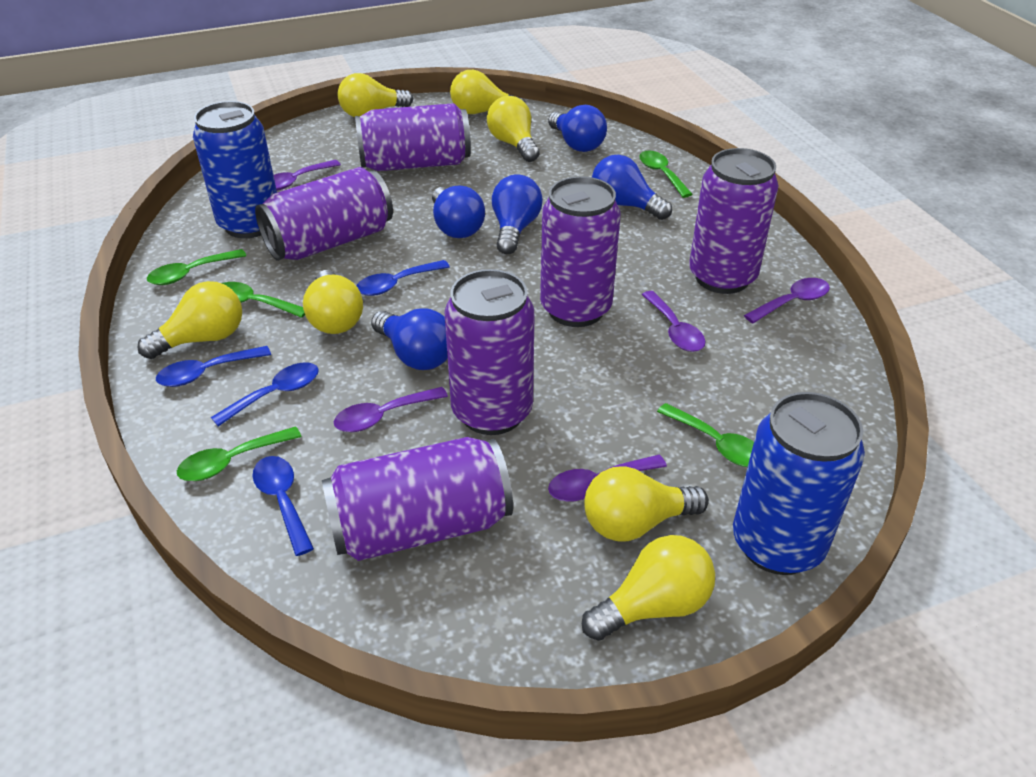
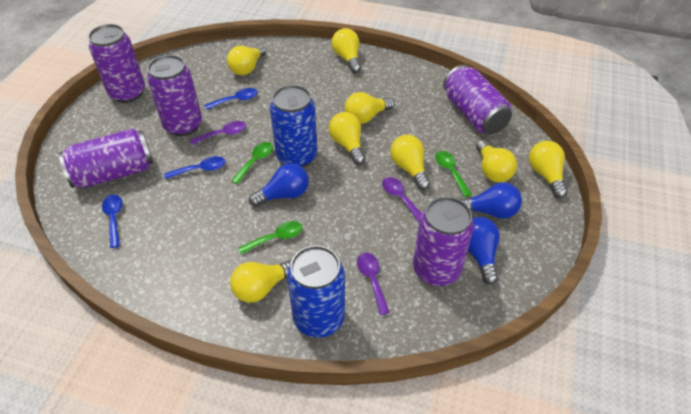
blue light bulb: [371,308,448,370] [432,186,485,238] [492,174,543,254] [548,105,607,152] [592,155,672,220] = 5 -> [249,163,309,207] [459,182,522,219] [468,217,500,285] = 3
blue spoon: [156,346,271,387] [211,362,319,426] [253,456,314,556] [357,260,450,296] = 4 -> [102,195,123,248] [164,156,226,179] [204,88,258,110] = 3
green spoon: [147,249,246,285] [177,426,302,481] [222,282,305,318] [639,151,693,198] [657,403,754,467] = 5 -> [231,142,273,184] [238,221,303,254] [435,151,472,197] = 3
purple can: [255,167,393,261] [322,437,513,561] [355,103,471,171] [445,269,535,435] [540,176,620,327] [689,148,779,294] = 6 -> [59,129,153,188] [88,24,145,103] [147,55,202,136] [413,196,474,286] [443,65,512,134] = 5
purple spoon: [274,160,341,191] [334,387,448,432] [548,455,667,502] [642,291,706,352] [744,278,830,323] = 5 -> [190,121,246,145] [357,253,390,315] [382,177,422,222] = 3
yellow light bulb: [137,281,242,359] [303,270,363,334] [338,73,413,117] [450,70,525,114] [487,96,540,162] [582,535,715,641] [584,466,709,541] = 7 -> [227,45,266,75] [230,260,292,303] [329,112,366,165] [332,28,361,73] [345,92,394,124] [390,135,430,190] [476,140,517,182] [529,141,568,198] = 8

